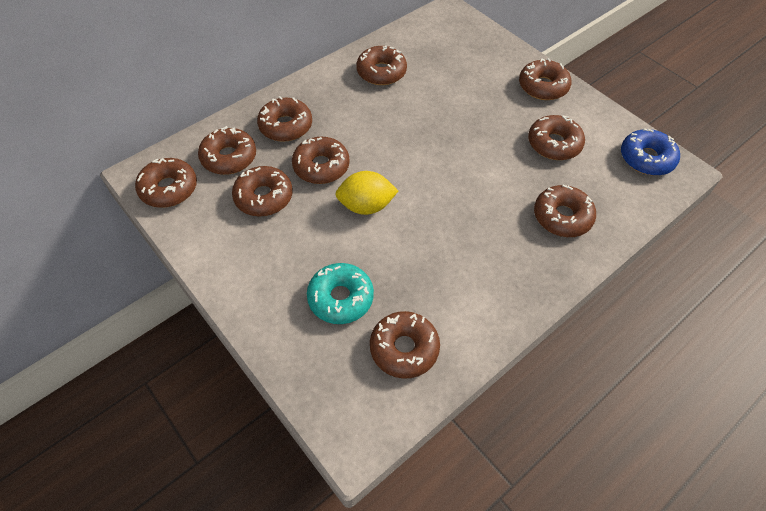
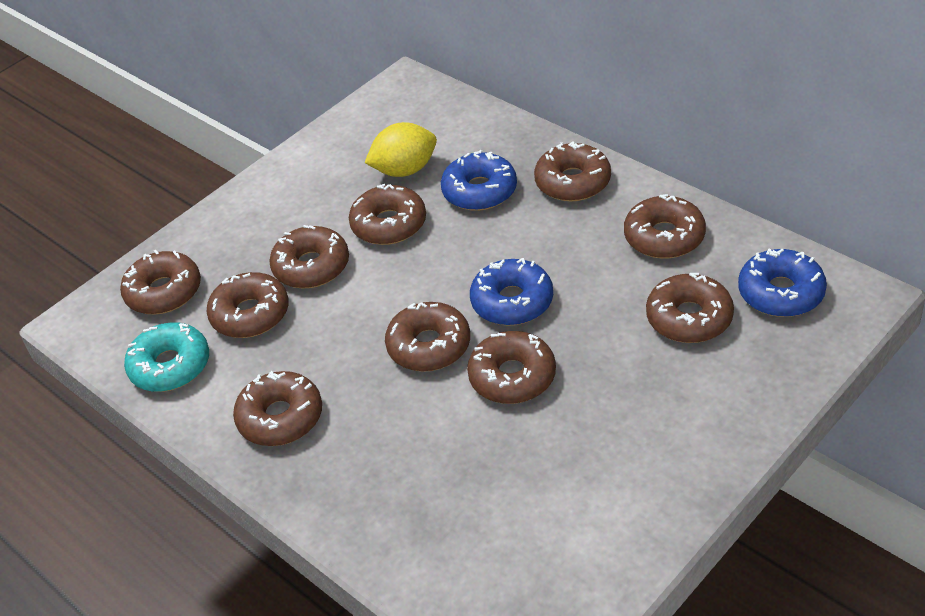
blue donut: [621,128,680,176] = 1 -> [441,150,517,211] [470,258,553,326] [738,249,827,317] = 3

